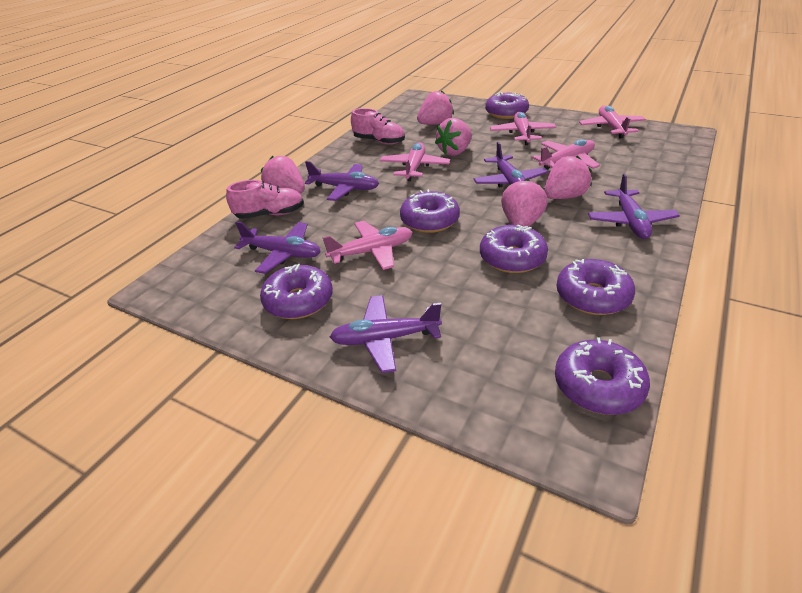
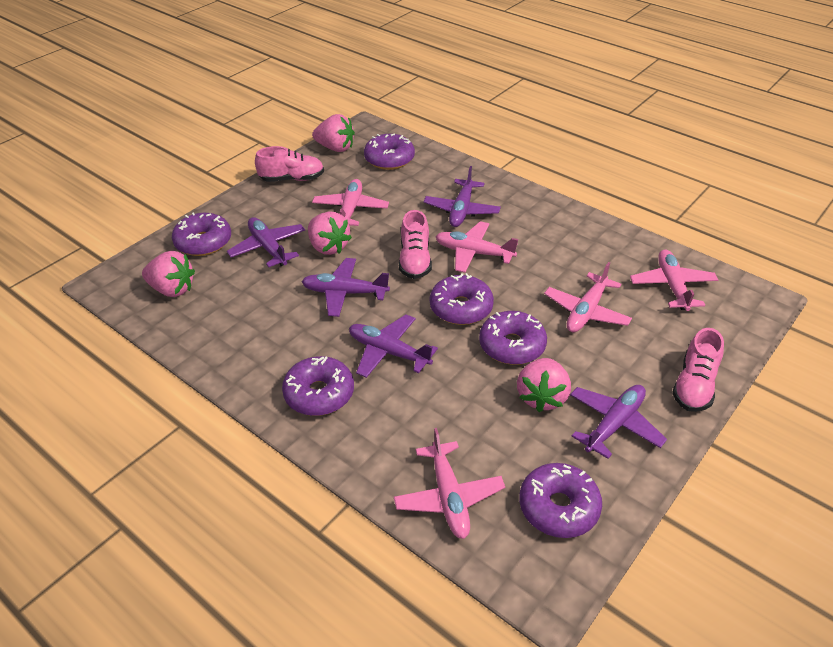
pink shoe: [226,180,304,219] [351,108,405,144] = 2 -> [255,146,324,182] [399,210,432,279] [672,328,724,412] = 3
pink strawberry: [261,156,305,194] [417,90,454,125] [435,118,472,156] [501,179,548,227] [544,156,591,199] = 5 -> [142,251,195,297] [308,212,352,255] [312,114,355,152] [517,358,571,412] = 4

